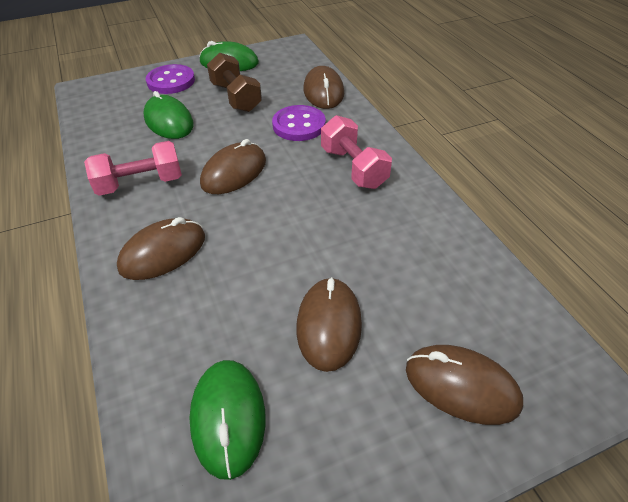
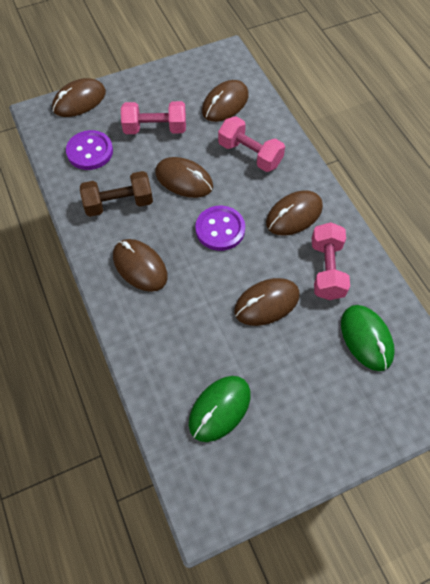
brown mouse: [117,217,205,280] [200,139,266,194] [296,277,362,372] [303,66,344,109] [406,345,523,425] = 5 -> [52,78,106,117] [113,239,168,292] [155,157,213,198] [202,80,249,122] [234,278,300,326] [266,190,323,236] = 6
green mouse: [143,91,194,139] [189,360,266,480] [199,41,259,71] = 3 -> [189,376,251,442] [341,305,395,371] = 2
pink dumbbell: [84,141,182,196] [321,115,392,189] = 2 -> [121,101,186,134] [218,116,285,172] [312,222,350,300] = 3

